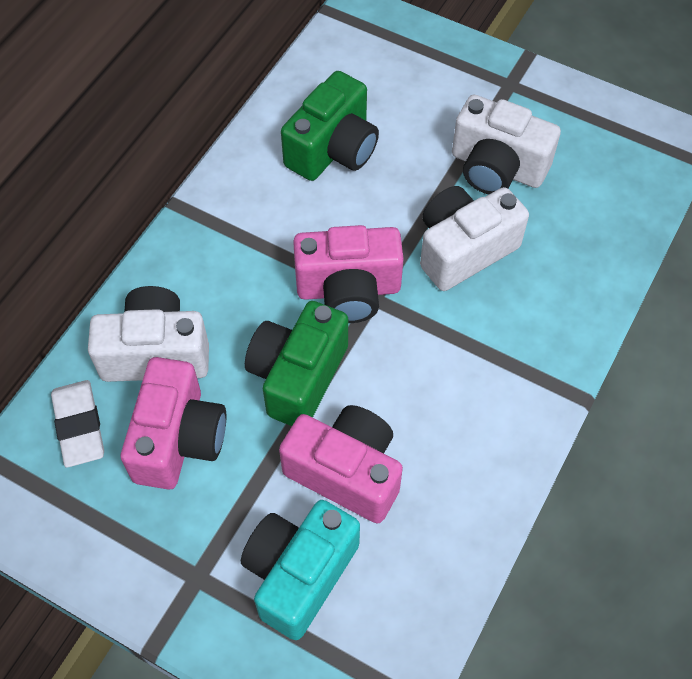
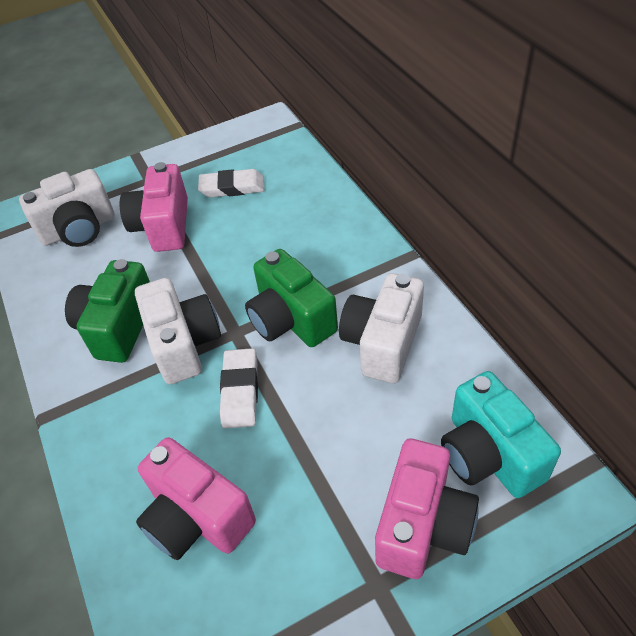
white eraser: [51,380,104,468] = 1 -> [198,169,264,198] [220,348,258,428] = 2

